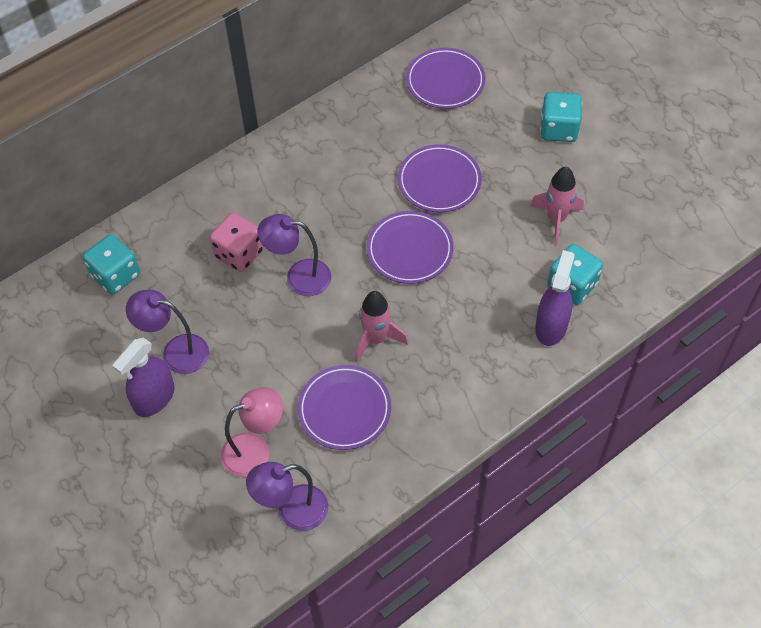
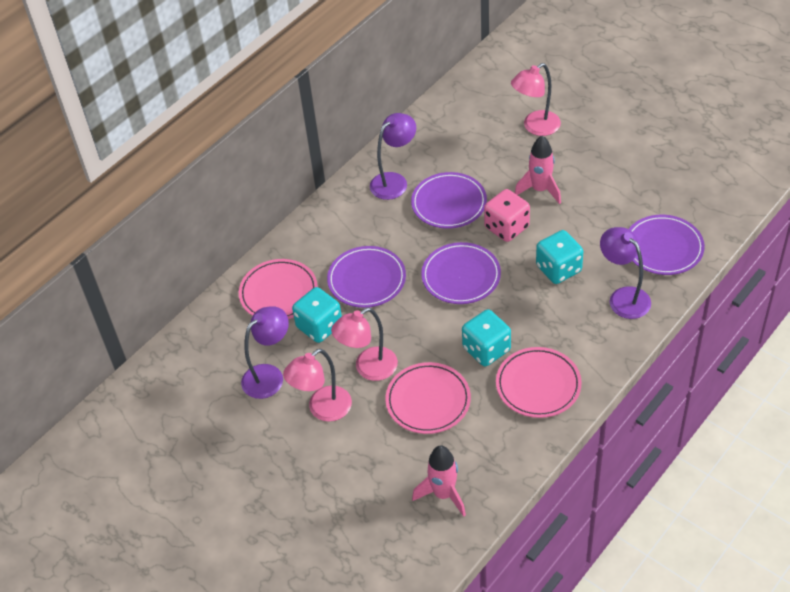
pink lamp: [221,387,283,477] = 1 -> [283,349,352,422] [331,308,398,381] [511,63,561,136] = 3
pink plate: none = 0 -> [239,259,318,319] [385,362,471,434] [496,347,582,418] = 3
purple spray bottle: [112,338,175,417] [535,250,575,346] = 2 -> none = 0

